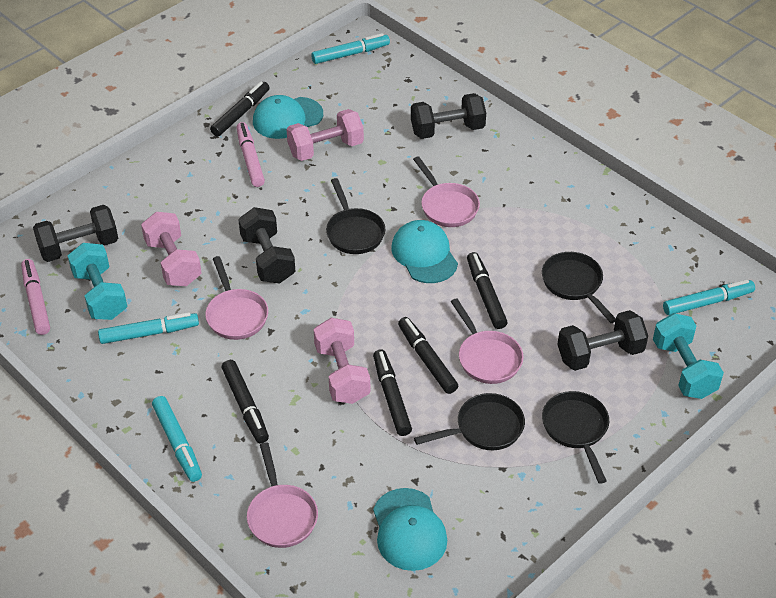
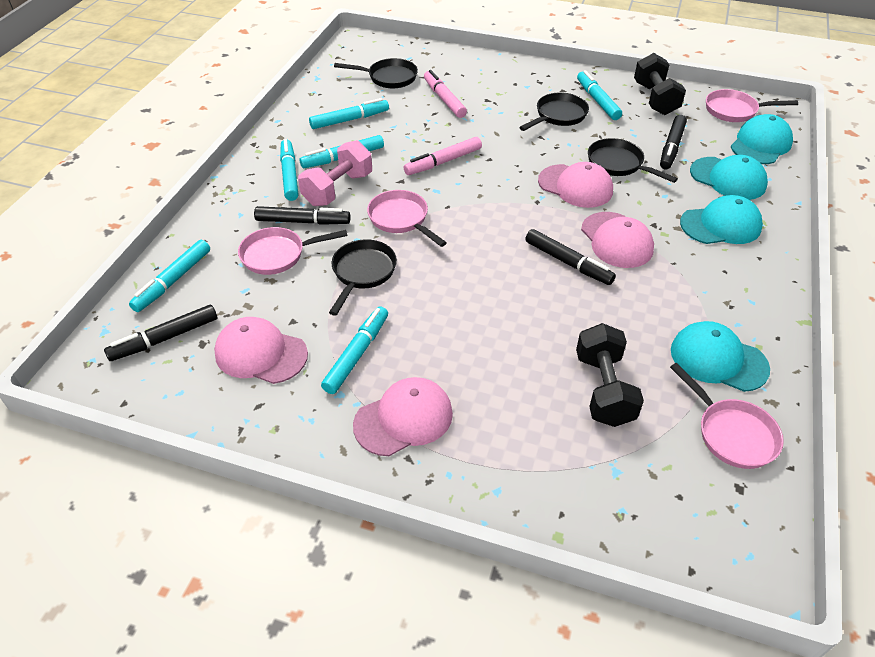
black dumbbell: [33,205,118,262] [238,207,295,284] [411,93,486,139] [557,310,648,371] = 4 -> [576,323,644,427] [634,53,686,115] = 2
black marker: [210,82,270,137] [222,360,269,443] [373,349,412,436] [398,317,458,394] [467,252,507,329] = 5 -> [104,305,217,361] [254,206,351,225] [525,229,616,285] [660,115,687,169] = 4
pink cap: none = 0 -> [214,317,308,384] [353,377,453,456] [538,162,613,208] [581,212,654,268] = 4
pink dumbbell: [141,212,202,286] [287,109,364,161] [314,318,370,404] = 3 -> [298,140,372,206] = 1
turquoise cap: [253,95,323,139] [373,488,447,571] [391,220,458,283] = 3 -> [671,321,770,392] [680,195,763,244] [690,155,768,200] [731,114,793,164] = 4
turquoise dumbbell: [68,243,128,320] [653,313,724,399] = 2 -> none = 0
turquoise marker: [98,313,199,344] [152,396,202,482] [311,33,390,64] [663,280,755,315] = 4 -> [129,240,210,312] [280,139,298,201] [300,135,384,168] [309,98,389,129] [321,306,388,394] [577,70,622,120] = 6

